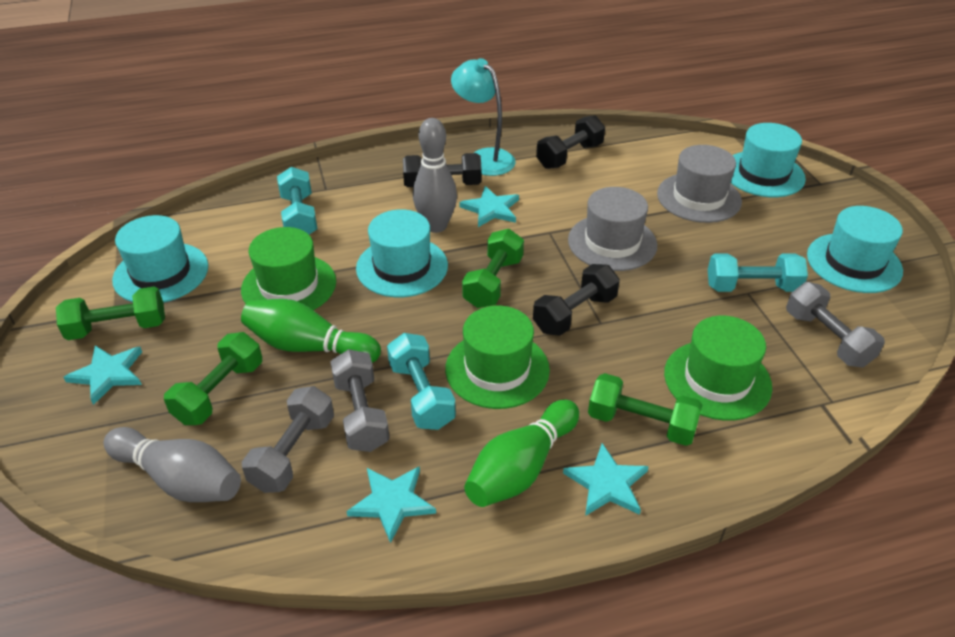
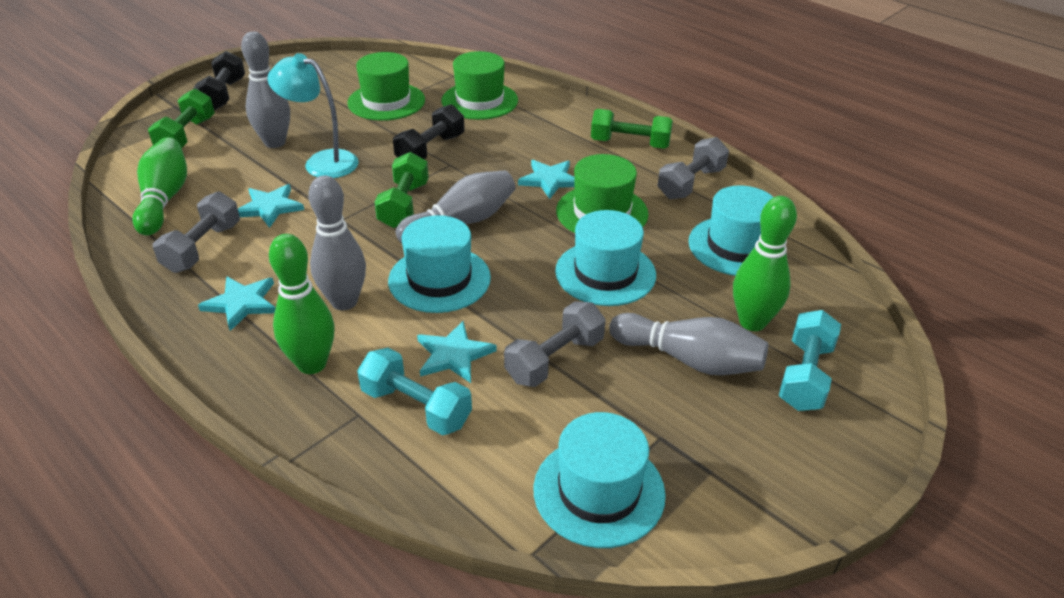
black dumbbell: [403,153,482,187] [533,264,620,336] [536,115,605,169] = 3 -> [193,51,245,111] [393,104,464,159] = 2
green bowling pin: [241,299,381,363] [464,399,579,507] = 2 -> [132,138,187,236] [269,234,335,374] [733,196,797,331] = 3
green dumbbell: [56,287,165,340] [164,332,262,425] [462,229,524,308] [588,373,702,446] = 4 -> [148,89,215,148] [374,152,429,228] [591,109,673,149] = 3
grey bowling pin: [103,427,241,502] [413,118,457,233] = 2 -> [241,31,290,148] [308,175,366,310] [395,170,516,243] [609,313,768,375] = 4
grey hat: [568,187,657,271] [657,145,742,223] = 2 -> none = 0
turquoise dumbbell: [277,167,318,234] [387,333,456,430] [708,254,808,292] = 3 -> [357,348,472,435] [779,310,841,411] = 2

